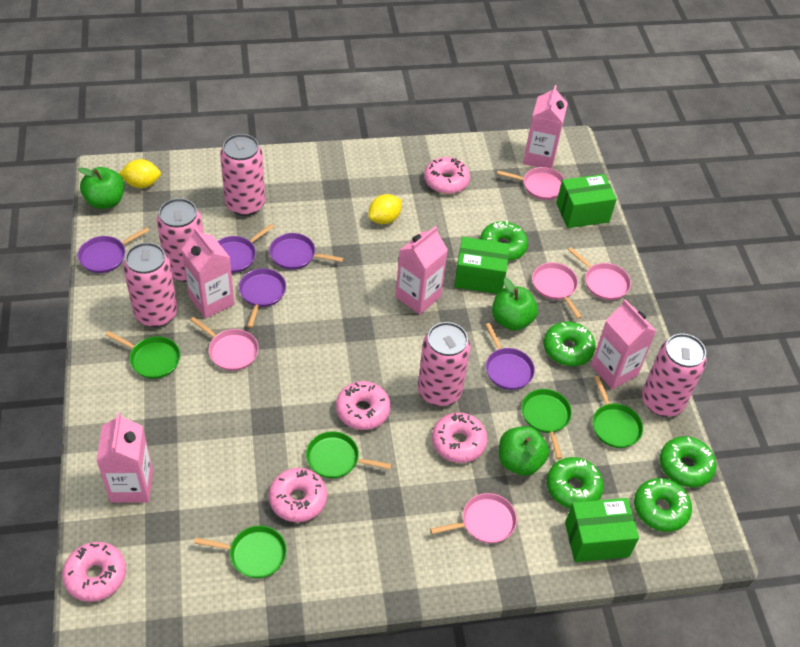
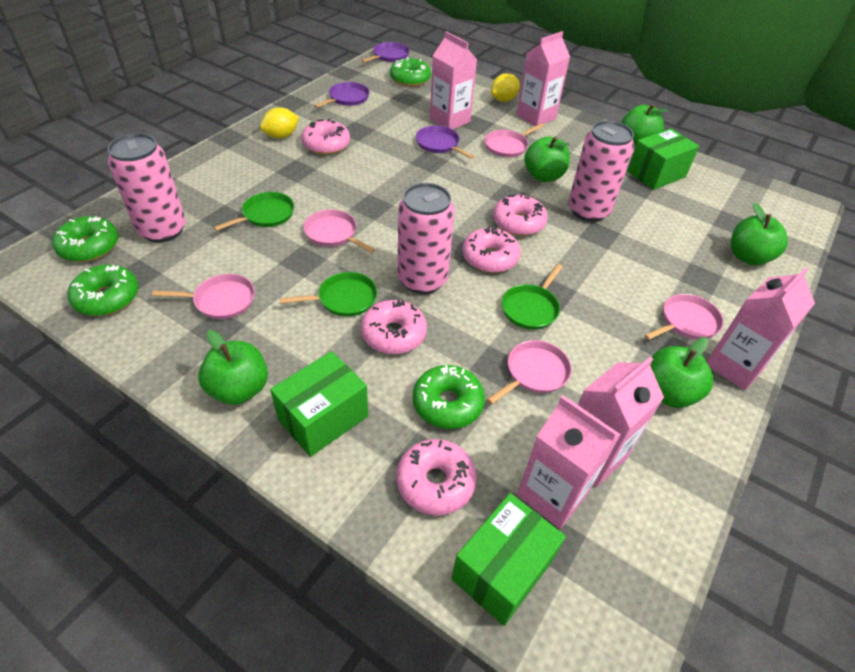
green apple: [78,167,124,209] [492,278,538,331] [499,426,549,476] = 3 -> [198,330,268,405] [524,136,570,182] [621,104,668,147] [650,337,713,408] [731,203,788,265] = 5
green donut: [480,221,528,261] [544,321,596,366] [547,457,604,509] [634,478,692,532] [660,436,716,487] = 5 -> [52,216,118,262] [67,265,139,316] [390,57,431,87] [413,365,485,429] = 4
green pan: [105,331,180,379] [194,526,287,578] [306,431,392,478] [521,389,572,459] [592,376,643,448] = 5 -> [213,192,294,231] [280,272,377,317] [501,264,562,330] = 3
pink can: [123,242,178,327] [157,198,204,282] [220,134,265,216] [418,322,471,406] [642,333,707,417] = 5 -> [108,133,186,243] [398,183,455,294] [568,120,634,222] = 3
purple pan: [78,227,150,273] [217,224,274,273] [239,268,286,328] [269,233,343,270] [485,323,535,390] = 5 -> [314,82,370,108] [361,42,410,63] [416,126,475,159] = 3

